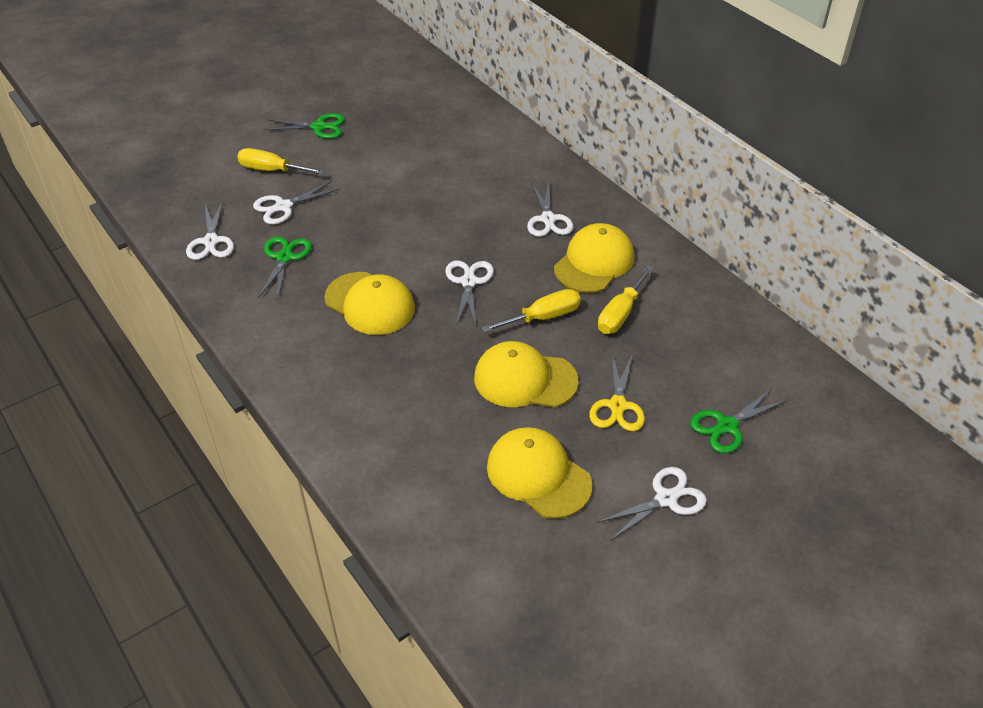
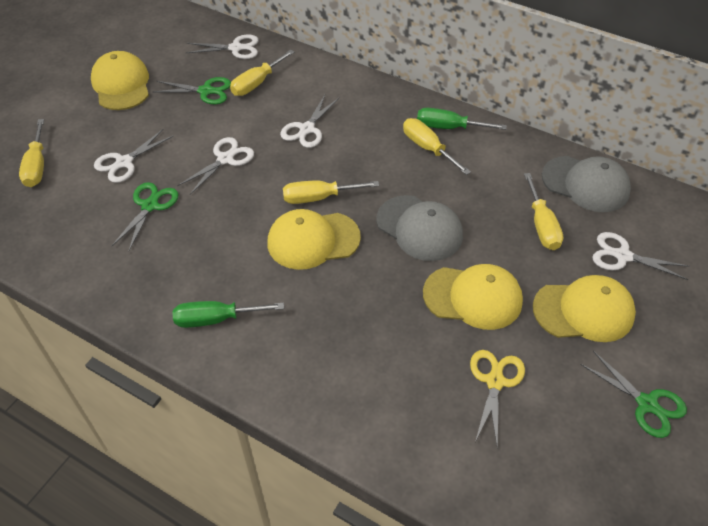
green screwdriver: none = 0 -> [172,301,284,328] [417,108,507,130] = 2
grey cap: none = 0 -> [376,195,463,261] [542,156,631,212] = 2
yellow screwdriver: [237,148,325,174] [481,289,581,333] [598,265,654,334] = 3 -> [19,119,44,187] [230,50,294,96] [283,180,379,204] [403,118,471,175] [524,173,563,250] = 5

